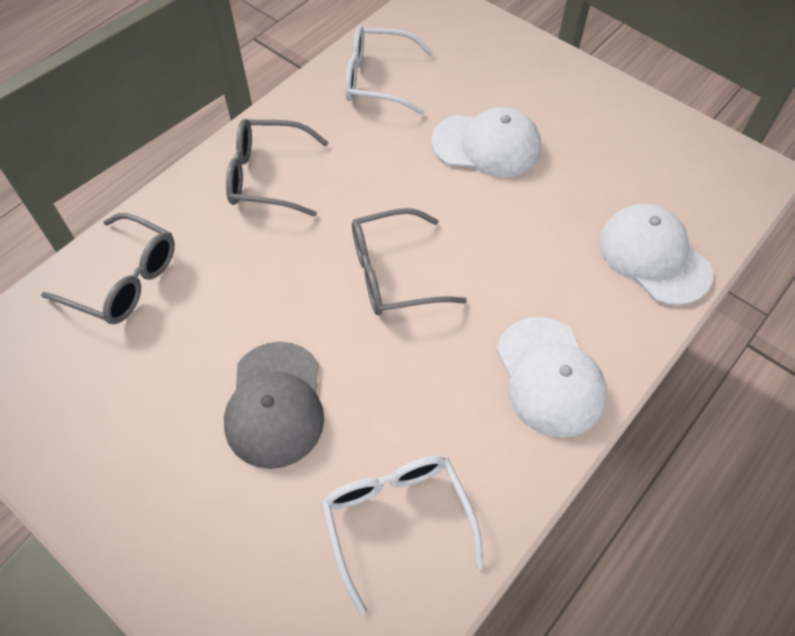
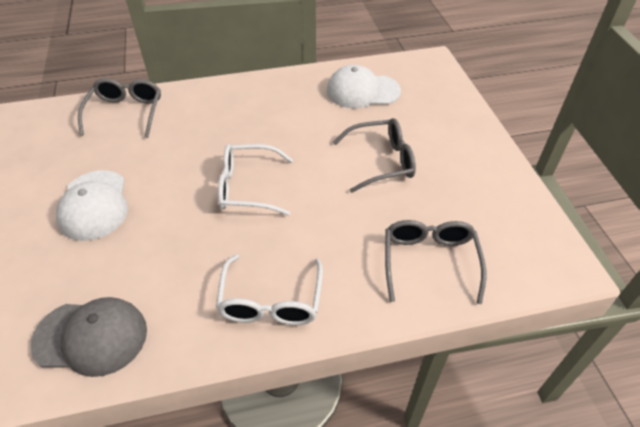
white cap: [431,107,541,177] [497,317,607,438] [599,204,713,306] = 3 -> [56,170,128,241] [327,65,401,108] = 2

